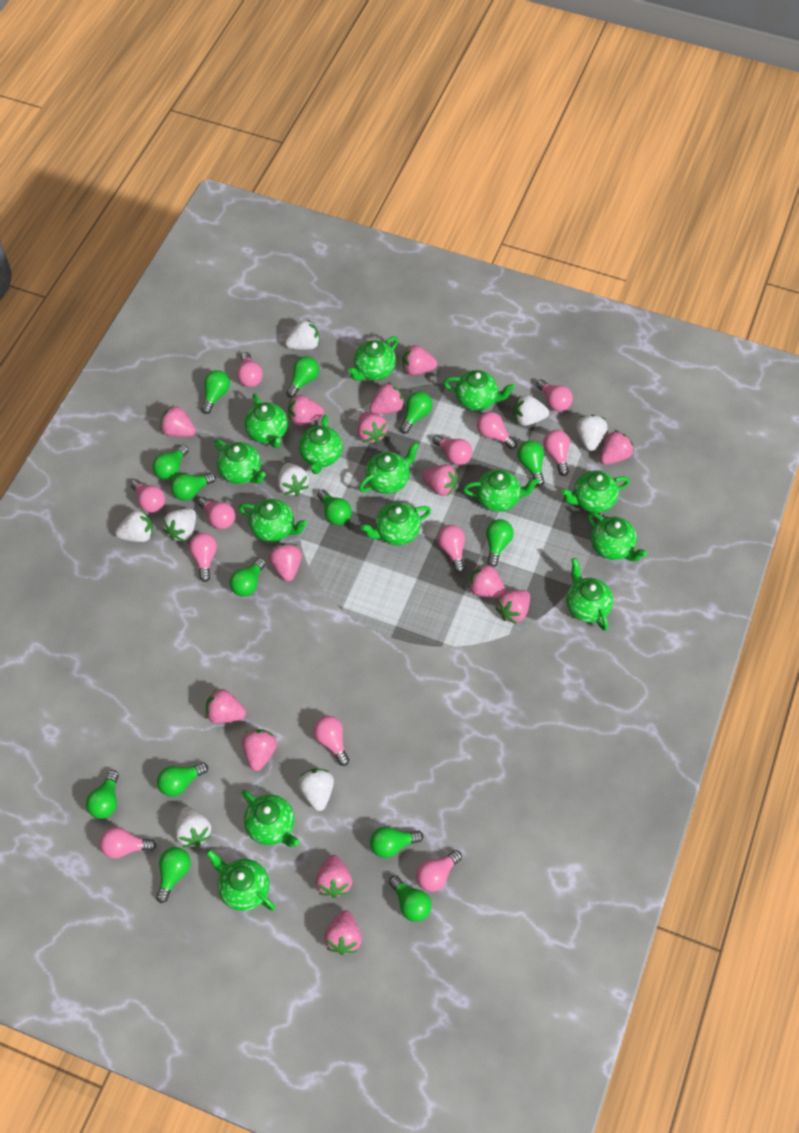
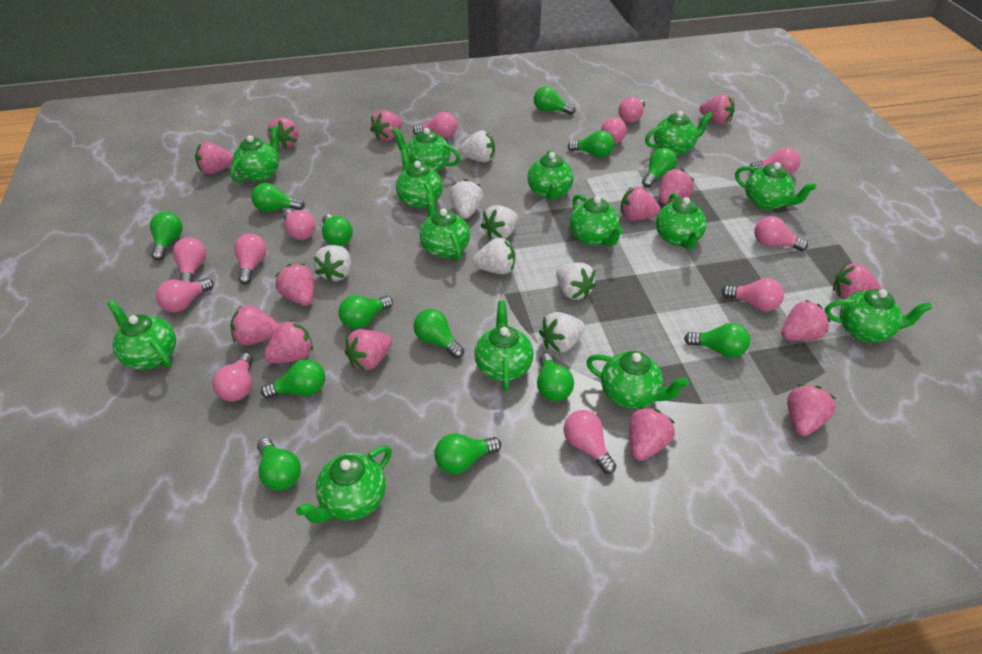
green light bulb: [86,770,119,819] [152,445,189,480] [156,847,191,903] [157,762,208,797] [171,473,216,501] [201,370,230,414] [230,558,266,597] [286,356,319,398] [317,489,352,525] [370,827,423,858] [389,875,432,922] [400,391,432,434] [486,519,514,567] [517,440,545,486] = 14 -> [150,212,183,260] [251,183,305,212] [257,438,301,491] [261,359,325,398] [322,214,353,246] [338,295,393,329] [413,309,464,359] [434,433,501,474] [534,86,575,115] [537,353,574,402] [568,130,614,157] [642,148,677,187] [684,323,750,358] = 13
white strawberry: [115,510,153,542] [163,509,196,541] [175,807,211,847] [278,463,309,496] [285,319,320,350] [298,768,334,811] [514,395,549,426] [576,415,607,451] = 8 -> [314,245,351,283] [449,179,483,219] [459,130,495,162] [472,238,515,274] [481,205,518,239] [539,312,585,353] [556,262,596,300] = 7

